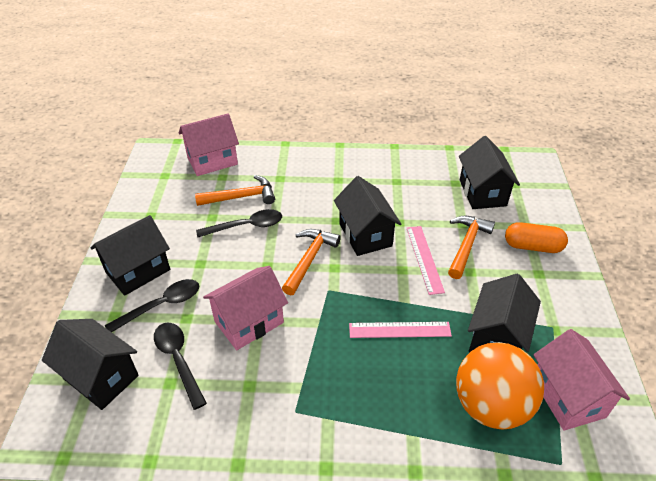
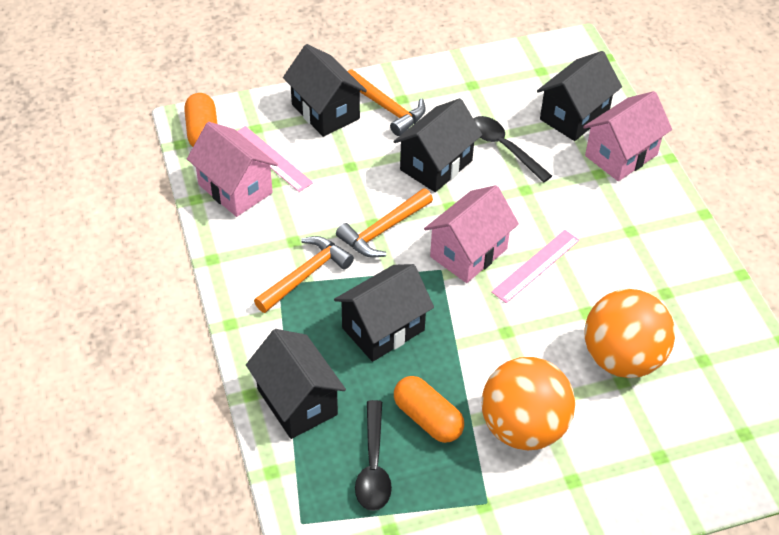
black spoon: [105,279,199,332] [154,323,207,410] [196,209,282,237] = 3 -> [355,400,392,511] [473,116,552,183] = 2
orange ball: [456,342,544,430] = 1 -> [482,357,575,450] [585,289,675,378] = 2
orange capsule: [505,222,568,253] = 1 -> [184,93,218,147] [394,376,464,443] = 2

